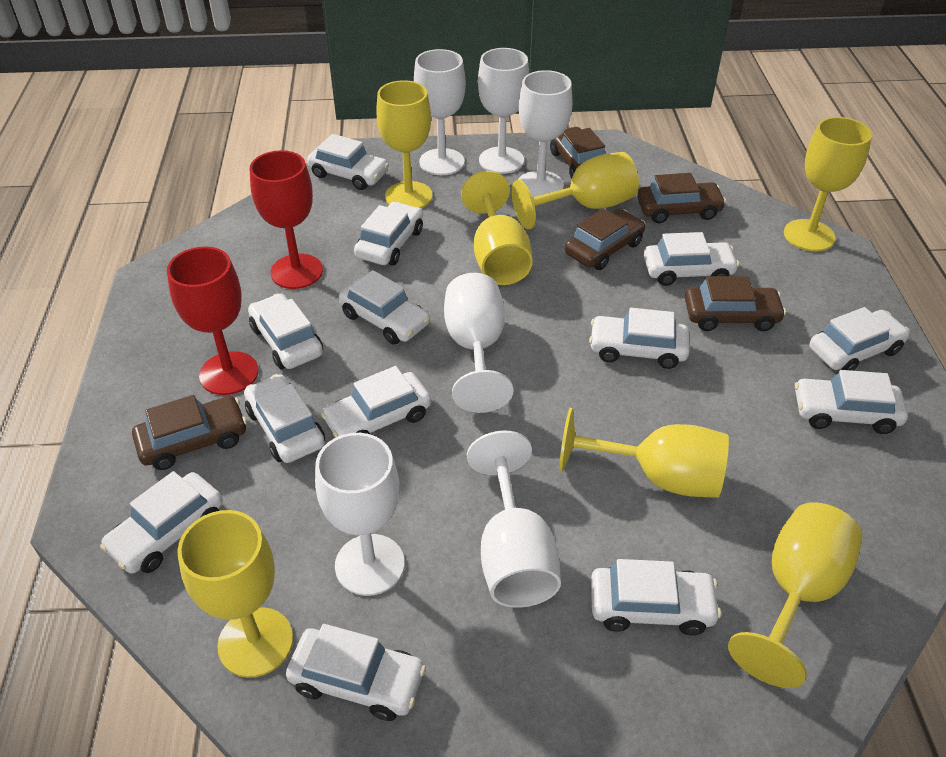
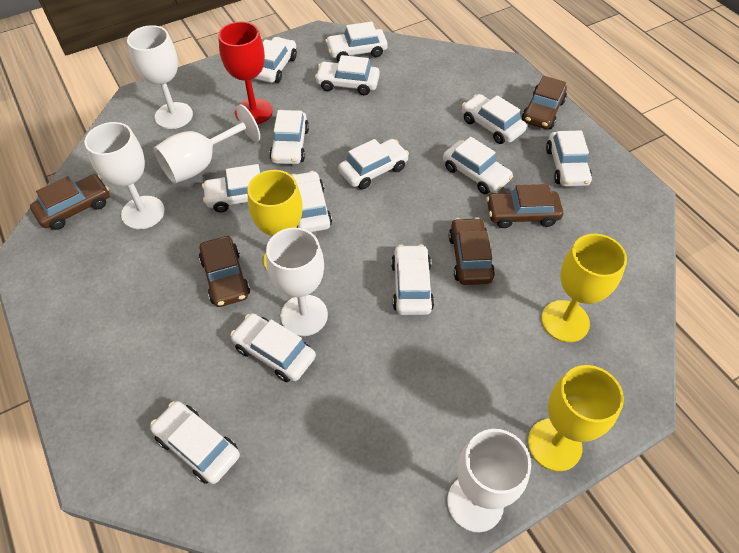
red goblet: [167,246,259,395] [250,150,323,289] = 2 -> [218,21,273,124] = 1
white goblet: [315,433,405,596] [414,49,466,175] [444,273,513,413] [467,430,561,608] [478,48,529,174] [518,70,573,198] = 6 -> [85,122,165,229] [127,25,193,129] [154,104,260,184] [266,227,328,336] [447,429,531,532] = 5
yellow goblet: [177,510,293,678] [376,80,433,208] [461,171,533,285] [512,152,639,229] [559,408,729,498] [728,502,863,688] [784,117,872,252] = 7 -> [247,170,302,270] [528,365,624,471] [541,234,627,342] = 3

